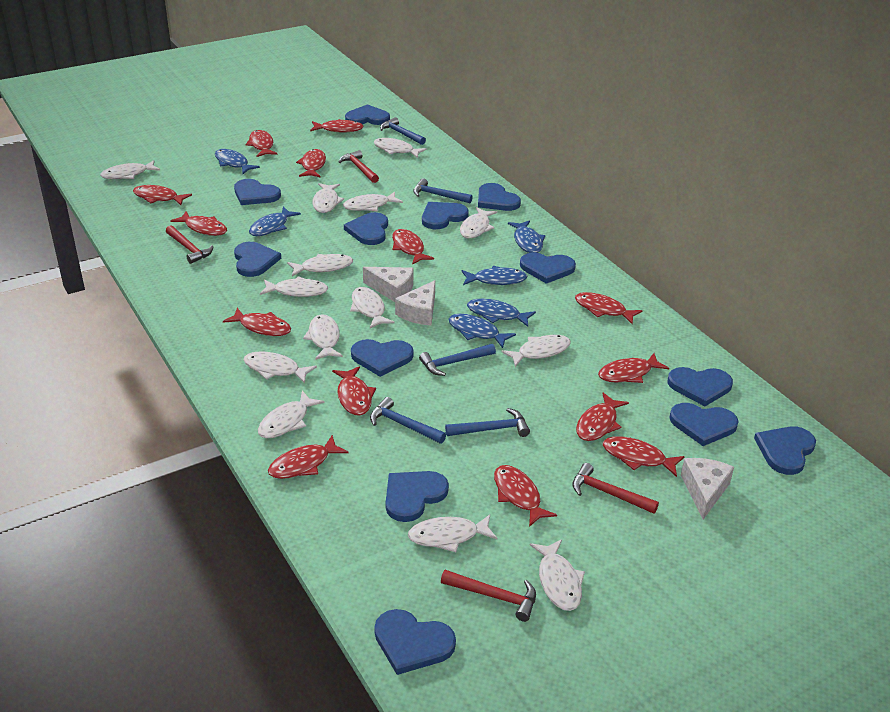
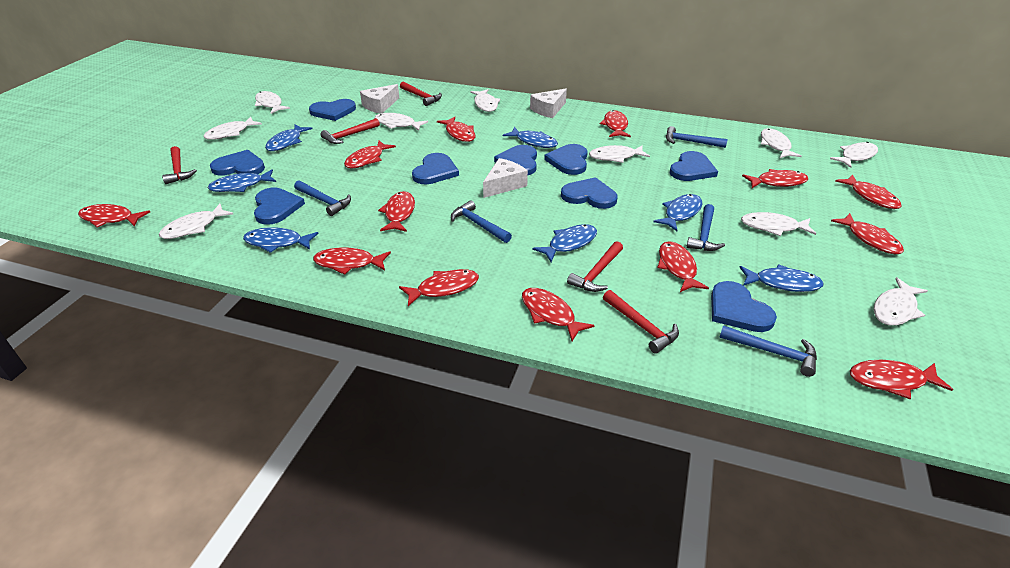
blue fish: [215,149,260,174] [249,207,301,236] [448,314,516,348] [462,266,527,285] [467,299,536,327] [508,220,545,253] = 6 -> [208,169,276,192] [243,227,319,253] [265,124,312,151] [503,127,558,148] [532,224,597,262] [653,194,703,231] [739,264,824,292] = 7
blue heart: [234,179,281,205] [234,242,281,277] [344,212,388,245] [345,104,390,125] [351,339,414,377] [374,609,456,675] [386,471,449,522] [422,202,469,229] [478,183,521,211] [520,253,576,284] [667,367,733,406] [669,403,739,446] [754,426,816,475] = 13 -> [210,150,265,176] [254,187,305,225] [309,99,356,121] [412,153,459,184] [494,145,537,175] [544,144,588,175] [561,177,617,209] [670,151,718,181] [711,281,777,332] = 9
red fish: [133,185,192,205] [171,211,227,236] [223,308,291,336] [245,130,277,157] [268,435,348,479] [296,149,326,178] [310,119,364,133] [332,366,376,415] [392,229,434,265] [494,465,557,527] [575,292,643,324] [576,393,629,441] [598,353,669,383] [603,436,685,477] = 14 -> [78,204,150,227] [313,247,391,275] [344,141,396,169] [378,191,415,232] [399,269,479,306] [437,117,475,142] [522,288,595,341] [600,110,631,137] [657,241,709,292] [742,169,808,188] [831,213,904,255] [835,175,901,209] [850,360,953,399] = 13
red hammer: [166,225,214,264] [339,150,379,183] [441,570,536,622] [572,463,659,514] = 4 -> [162,146,197,184] [320,118,380,144] [400,82,442,106] [567,241,623,292] [603,290,679,354] = 5
white fish: [100,160,160,179] [243,351,317,384] [258,391,324,438] [260,276,328,297] [287,254,353,276] [303,314,343,360] [312,183,344,213] [343,192,403,211] [350,287,395,328] [374,138,427,158] [408,515,498,552] [460,207,497,239] [501,335,571,367] [530,539,585,611] = 14 -> [159,204,233,239] [204,117,262,140] [255,91,290,114] [375,113,428,131] [470,89,500,112] [589,145,650,163] [741,212,816,236] [761,128,802,158] [830,142,878,168] [874,277,928,326] = 10

